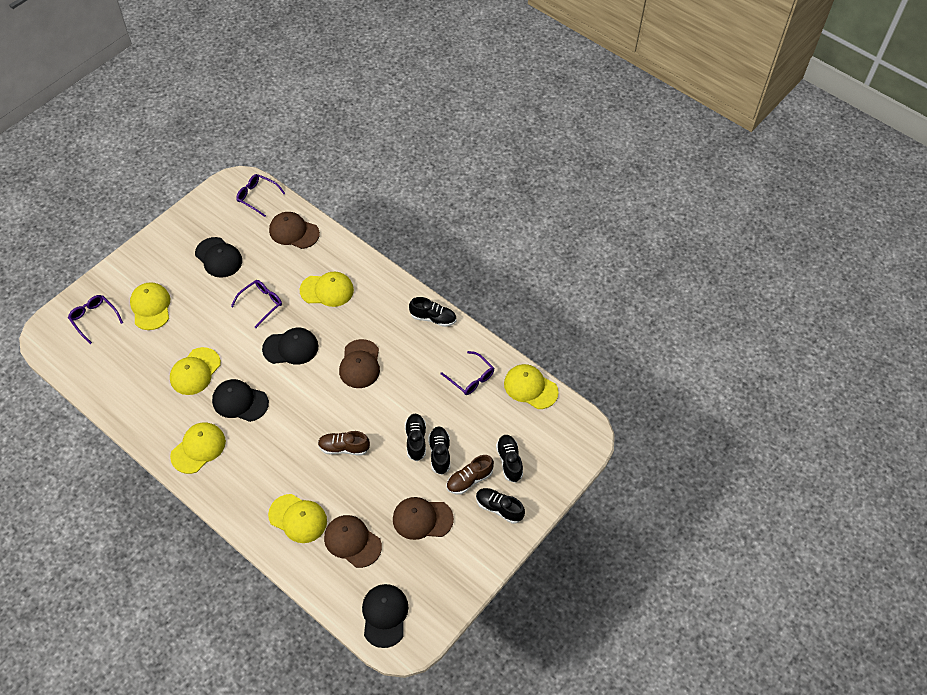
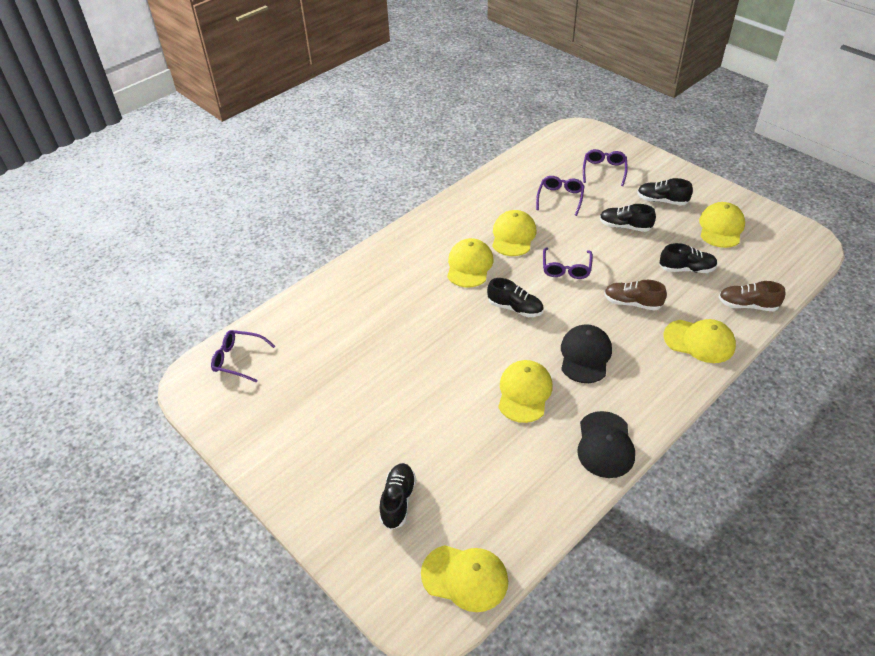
black cap: [195,237,242,278] [212,379,269,422] [262,328,319,365] [362,584,408,648] = 4 -> [561,324,612,383] [577,411,635,478] = 2
brown cap: [269,212,320,249] [324,515,382,568] [339,339,380,388] [393,497,454,540] = 4 -> none = 0

